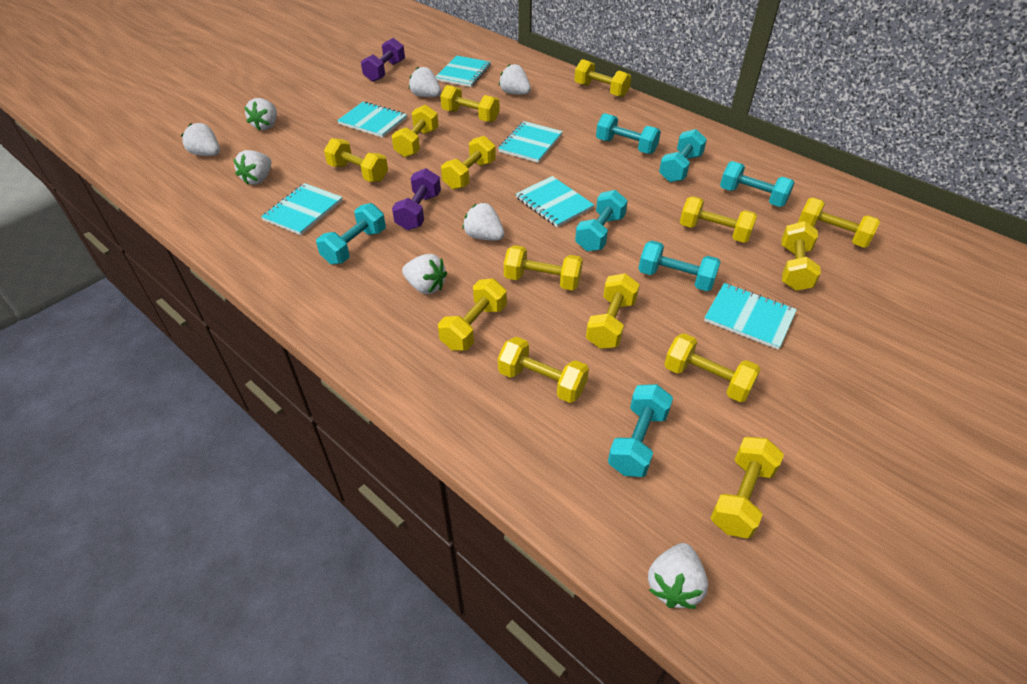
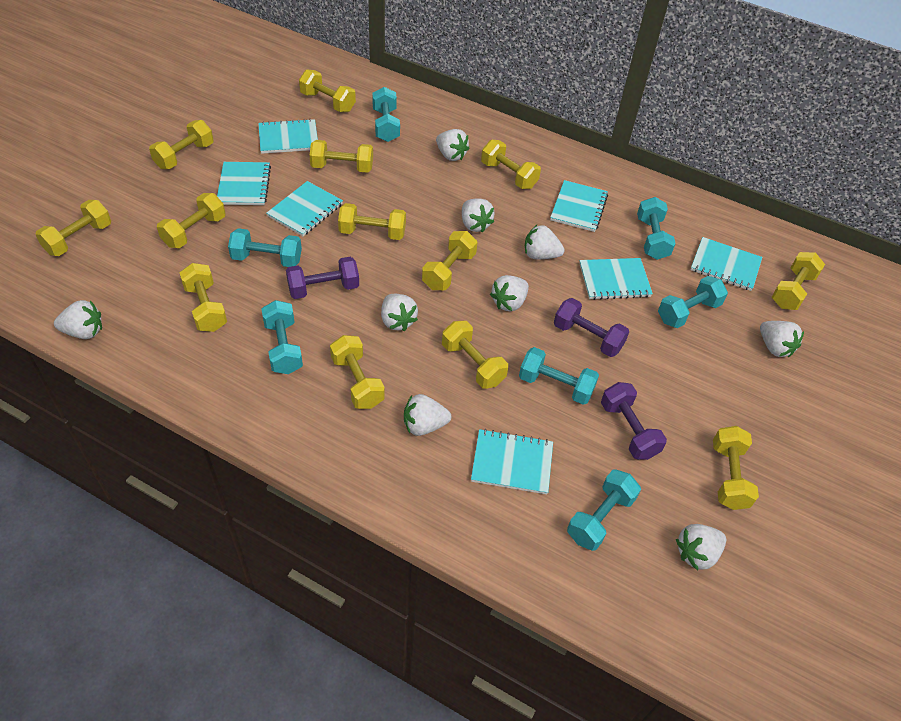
purple dumbbell: [361,38,405,82] [392,168,441,230] = 2 -> [286,257,359,299] [554,298,629,357] [601,382,667,460] = 3
turquoise notebook: [261,183,343,235] [337,101,407,138] [436,55,491,87] [498,121,563,163] [516,176,594,227] [704,283,797,350] = 6 -> [217,162,271,205] [258,119,318,154] [267,181,343,236] [471,429,553,494] [550,180,608,232] [579,258,653,300] [691,237,762,291] = 7
white strawberry: [181,123,220,156] [233,150,271,185] [244,98,277,131] [402,254,447,294] [409,67,441,97] [463,203,505,241] [499,64,531,95] [648,543,708,609] = 8 -> [54,300,102,339] [381,294,418,331] [404,394,451,436] [436,129,470,161] [462,198,495,232] [490,275,529,311] [525,225,565,259] [676,524,726,570] [760,321,804,357] = 9
yellow dumbbell: [324,138,388,182] [392,104,439,157] [438,279,507,351] [440,85,499,122] [441,136,496,190] [498,337,589,403] [504,245,583,291] [574,59,631,97] [586,273,640,349] [664,333,761,402] [680,196,757,243] [711,437,784,539] [781,221,821,291] [798,197,880,248] = 14 -> [35,200,111,256] [149,120,214,169] [157,193,226,248] [180,263,227,332] [299,70,356,112] [310,140,373,173] [330,335,385,409] [338,203,406,240] [422,231,478,290] [442,321,508,389] [481,140,541,189] [713,426,759,510] [772,252,825,310] = 13

